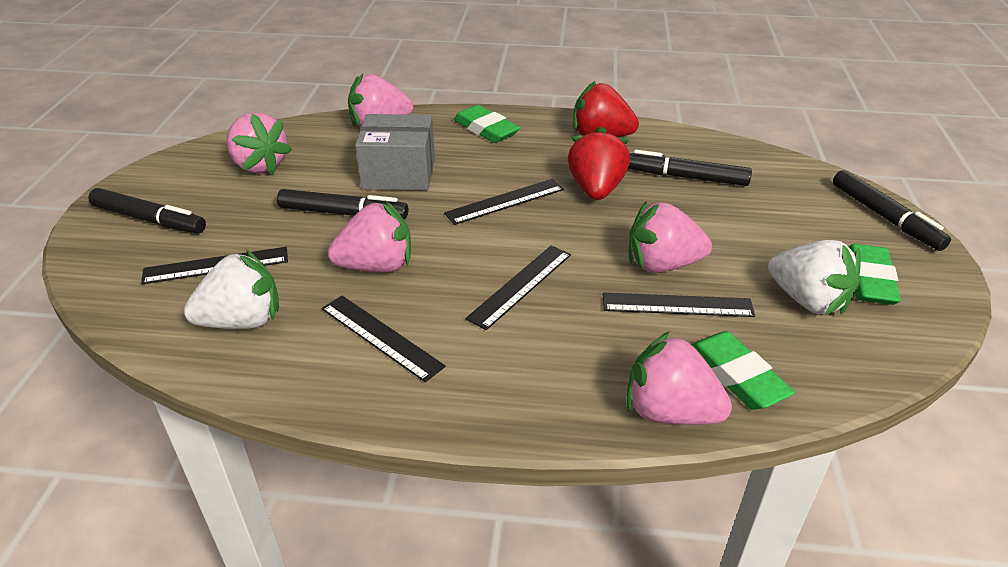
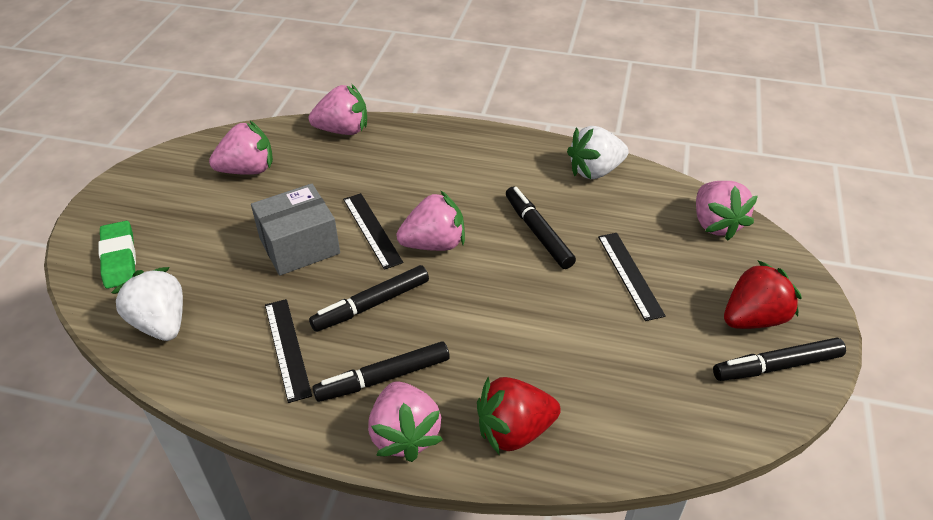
black ruler: [141,247,288,284] [321,296,446,382] [444,179,564,225] [465,245,571,330] [603,293,755,317] = 5 -> [265,299,312,403] [343,193,403,270] [598,233,666,321] = 3
green eraser: [454,105,520,143] [691,331,795,410] [849,244,901,305] = 3 -> [98,221,136,289] = 1

